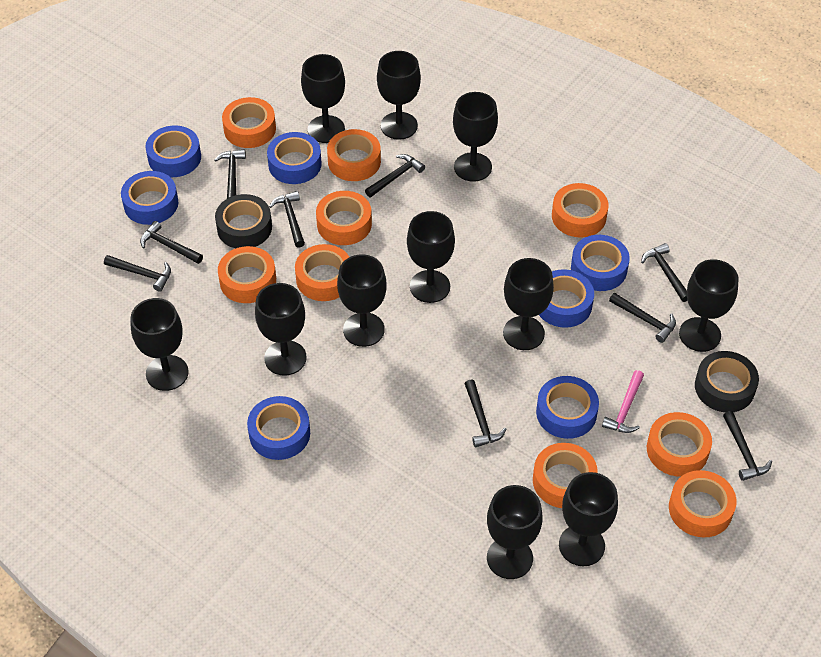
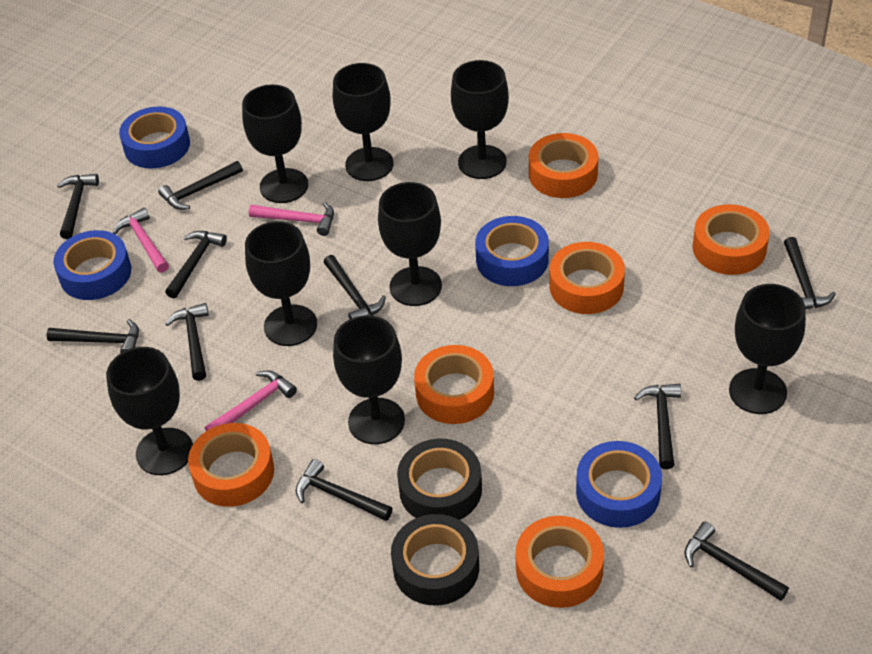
black goblet: [130,298,189,391] [255,283,307,376] [301,54,345,143] [337,254,387,347] [377,51,421,140] [407,211,455,303] [453,92,498,182] [487,485,542,579] [503,258,554,350] [559,472,618,566] [679,259,739,352] = 11 -> [106,347,193,475] [242,84,308,203] [245,221,317,346] [333,63,394,181] [333,315,405,444] [378,182,442,306] [451,60,509,179] [729,284,806,414] = 8
black hammer: [104,255,171,292] [140,221,203,264] [214,149,246,199] [269,191,305,248] [365,154,425,197] [465,379,506,447] [609,293,676,343] [641,243,688,302] [723,411,772,481] = 9 -> [47,319,139,353] [57,174,99,239] [158,161,243,210] [165,231,227,298] [165,303,209,381] [296,459,393,521] [324,255,386,320] [634,384,681,469] [684,522,789,601] [784,237,836,309] = 10
blue tape: [121,171,179,225] [145,125,201,177] [247,396,310,460] [267,132,322,184] [536,376,599,439] [539,269,594,328] [571,235,630,291] = 7 -> [53,230,131,300] [119,106,190,168] [475,216,549,286] [576,441,662,528] = 4
orange tape: [218,246,276,303] [222,97,276,148] [295,244,349,301] [316,191,372,245] [327,129,381,181] [533,443,598,508] [552,183,609,238] [647,412,712,477] [669,470,736,537] = 9 -> [188,423,274,507] [414,345,494,424] [516,516,604,608] [529,133,598,198] [549,242,625,314] [693,204,770,275] = 6
pink hammer: [602,370,644,433] = 1 -> [113,208,169,273] [205,370,297,431] [249,202,334,236] = 3

